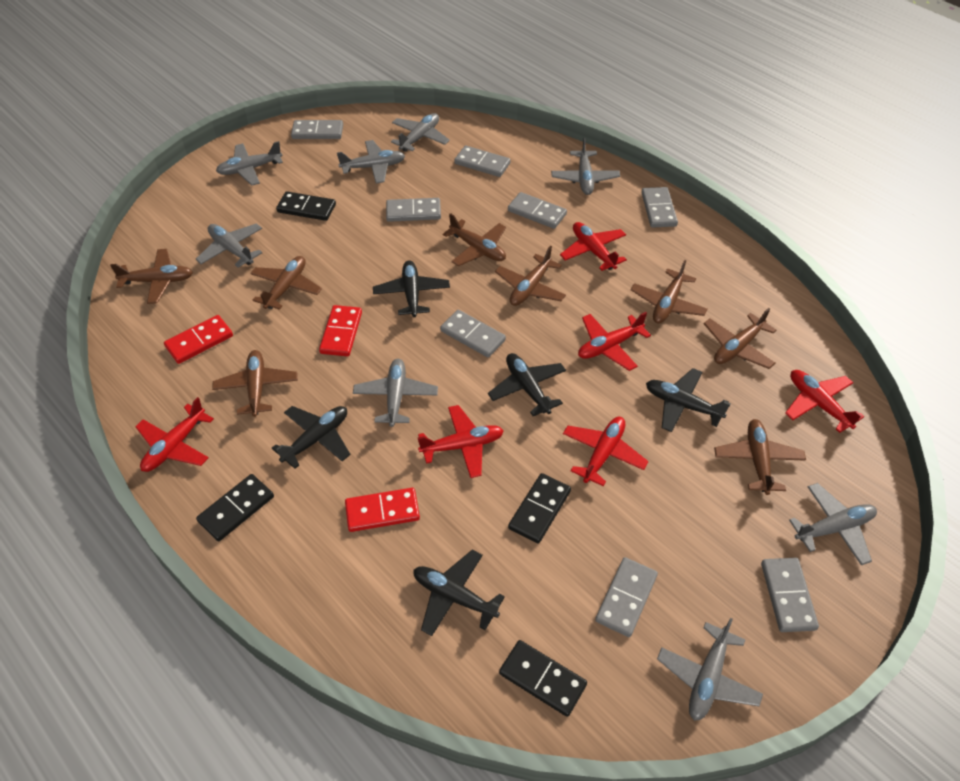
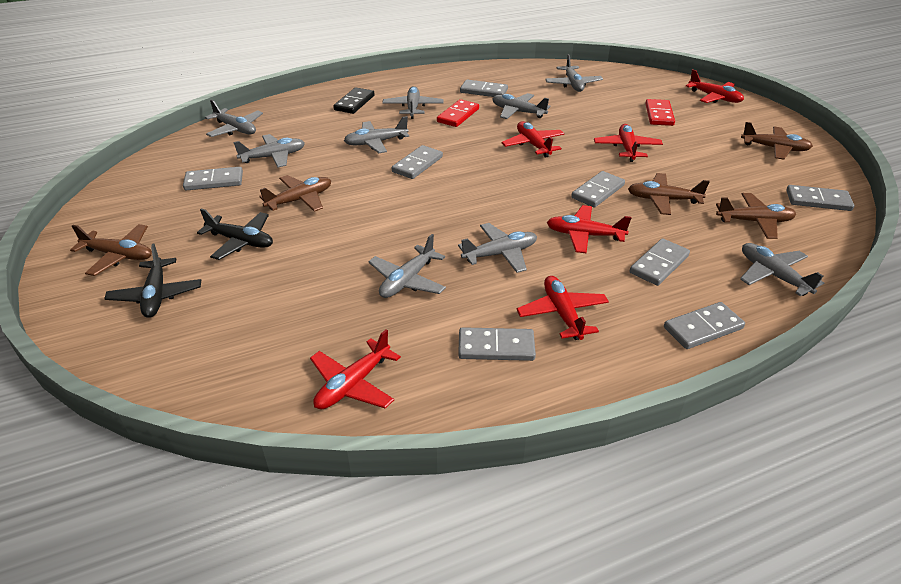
black domino: [196,474,274,541] [276,191,336,221] [499,640,587,717] [508,473,571,544] = 4 -> [333,88,375,114] = 1
black plane: [272,406,351,469] [373,260,450,317] [413,550,505,636] [488,353,566,416] [646,368,730,432] = 5 -> [104,244,201,318] [197,209,273,260] = 2
brown plane: [110,249,193,304] [212,350,298,417] [250,256,322,310] [443,213,506,266] [495,246,566,306] [631,260,708,324] [704,308,776,369] [714,419,806,495] = 8 -> [70,224,152,276] [259,175,331,212] [628,173,710,215] [716,193,796,239] [741,122,813,159] = 5
grey plane: [196,223,262,268] [216,141,283,186] [337,140,405,183] [353,359,438,427] [391,113,450,152] [551,138,620,195] [657,618,763,721] [789,483,877,565] = 8 -> [205,100,263,137] [233,134,305,167] [344,116,409,153] [368,234,446,298] [382,86,443,119] [458,223,537,273] [492,93,550,119] [545,54,603,92] [740,243,824,296] = 9
red domino: [164,315,233,364] [319,305,362,356] [345,488,420,532] = 3 -> [437,99,479,127] [645,99,675,126] = 2

